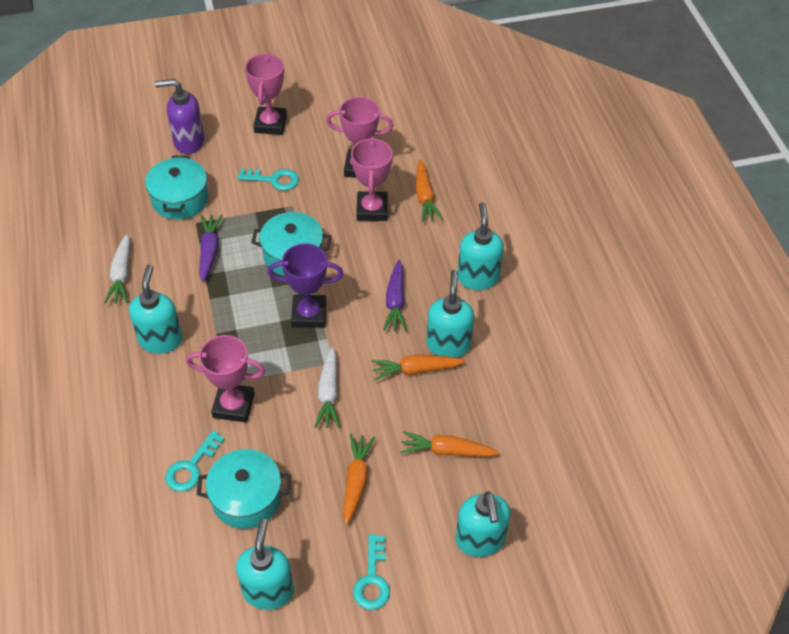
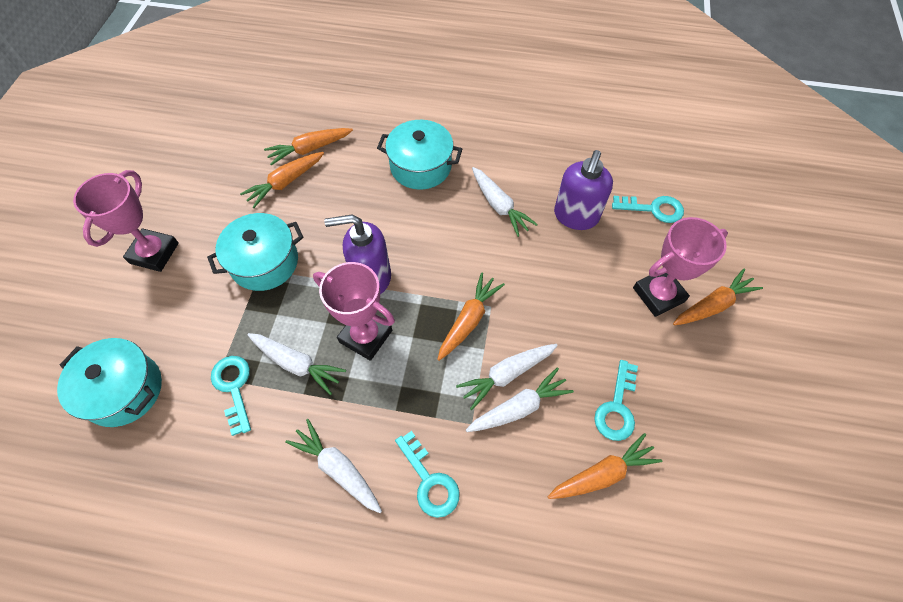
orange carrot: [343,434,375,525] [371,354,465,380] [400,431,500,457] [416,160,443,222] = 4 -> [240,152,324,208] [264,128,353,166] [437,272,505,361] [548,433,662,499] [673,269,763,325] = 5
pink trophy: [186,335,265,422] [245,53,287,135] [326,97,394,178] [351,137,393,221] = 4 -> [73,170,179,272] [313,262,395,361] [633,217,728,317] = 3
purple carrot: [199,215,223,282] [383,260,407,332] = 2 -> none = 0
purple soap dispenser: [155,79,204,154] = 1 -> [324,214,391,294] [554,150,613,230] = 2
purple trophy: [268,243,344,328] = 1 -> none = 0
turquoise key: [165,430,225,492] [237,169,299,191] [353,534,390,610] = 3 -> [211,356,251,436] [395,431,460,518] [594,360,638,441] [612,196,684,223] = 4
turquoise soap dispenser: [129,264,182,354] [236,519,294,610] [426,270,474,358] [455,491,511,557] [458,202,504,290] = 5 -> none = 0
white carrot: [104,234,130,304] [314,347,340,428] = 2 -> [247,333,346,395] [285,419,382,513] [456,344,558,410] [466,367,574,432] [472,167,538,237] = 5

